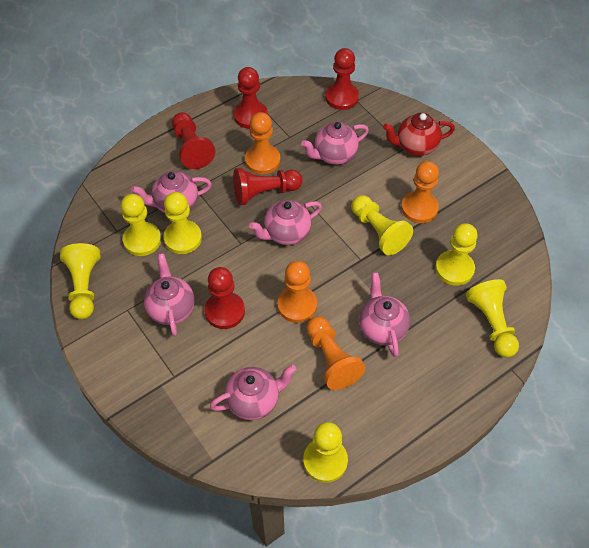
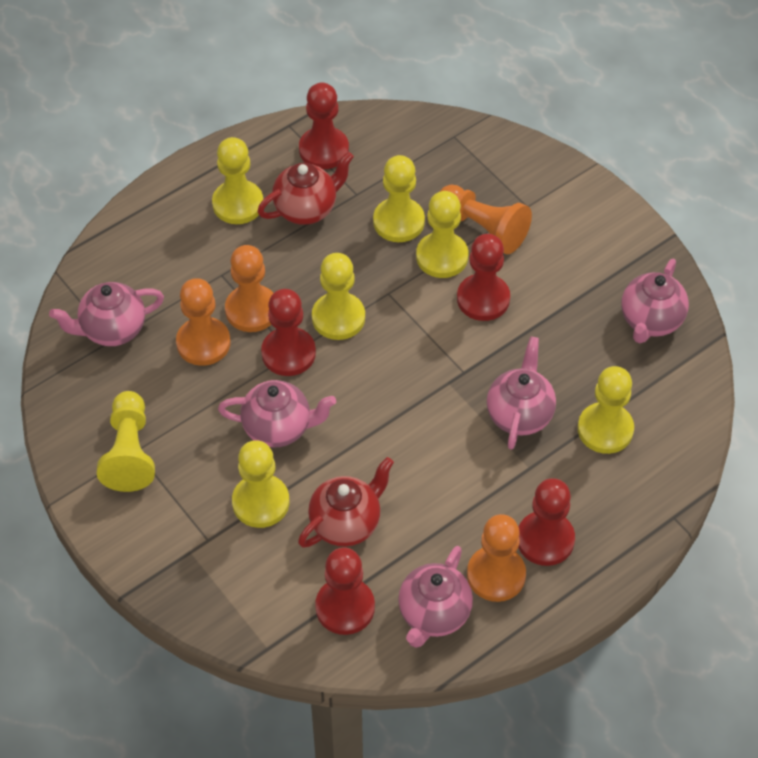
pink teapot: [131,171,212,213] [144,253,195,336] [210,365,296,420] [249,200,322,245] [301,121,369,165] [359,272,410,357] = 6 -> [49,282,164,346] [218,380,336,448] [398,546,473,648] [487,337,556,450] [621,259,689,343] = 5
red teapot: [383,113,455,156] = 1 -> [257,152,354,225] [298,457,394,547] = 2

